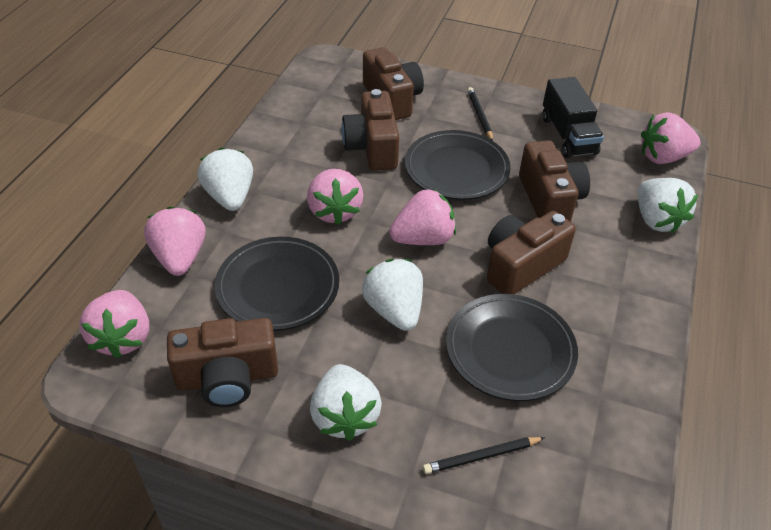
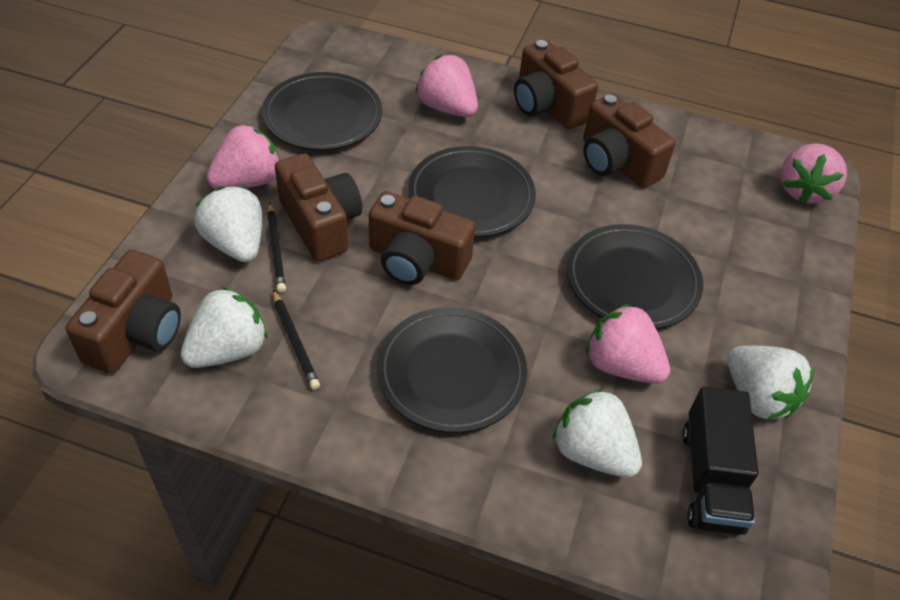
black plate: [215,237,339,331] [405,130,511,200] [446,294,578,401] = 3 -> [262,72,382,151] [377,307,527,433] [408,146,536,237] [566,224,703,329] = 4
pink strawberry: [79,290,149,358] [144,206,206,276] [307,169,363,225] [389,189,456,245] [641,112,701,164] = 5 -> [207,124,279,189] [415,55,478,117] [586,304,670,383] [780,143,847,204] = 4

